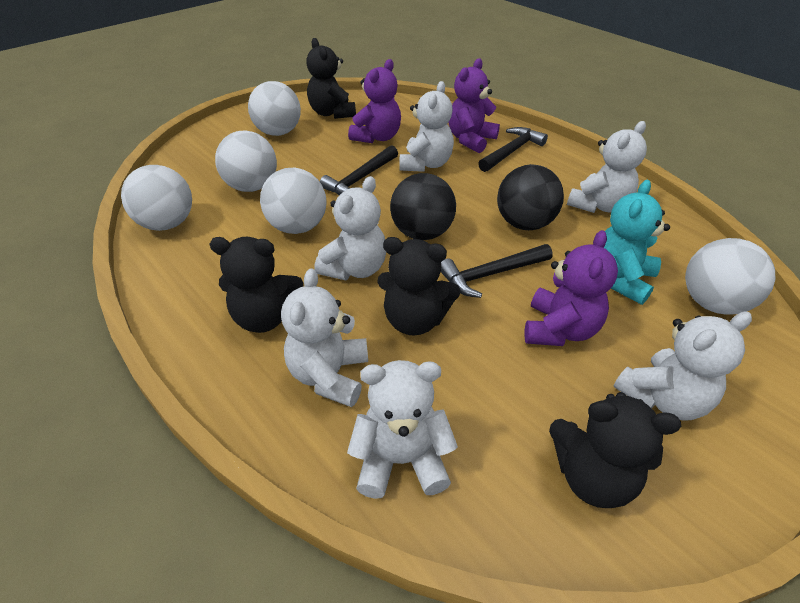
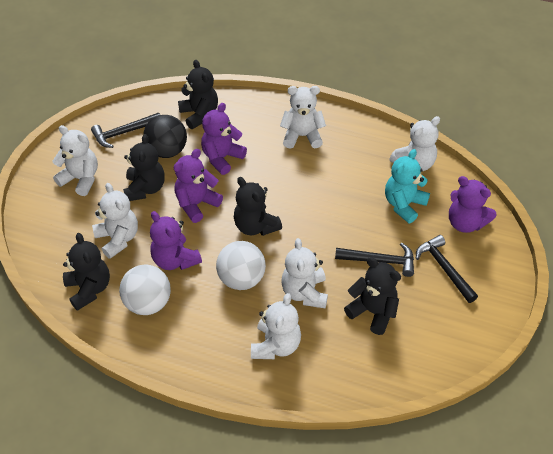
black ball: [390,173,456,240] [497,164,564,230] = 2 -> [143,115,187,158] = 1
black teddy bear: [209,237,303,333] [306,38,356,119] [377,237,460,336] [549,392,681,508] = 4 -> [63,233,110,311] [123,134,165,201] [178,60,218,129] [234,177,282,236] [344,257,401,335] = 5
purple teddy bear: [348,59,401,143] [449,58,500,153] [524,230,618,346] = 3 -> [150,211,202,270] [173,149,223,223] [201,103,247,175] [449,176,496,233] = 4
white ball: [121,165,192,231] [215,130,277,192] [248,81,301,136] [260,168,327,234] [685,238,775,315] = 5 -> [119,265,171,315] [216,241,266,290] = 2

